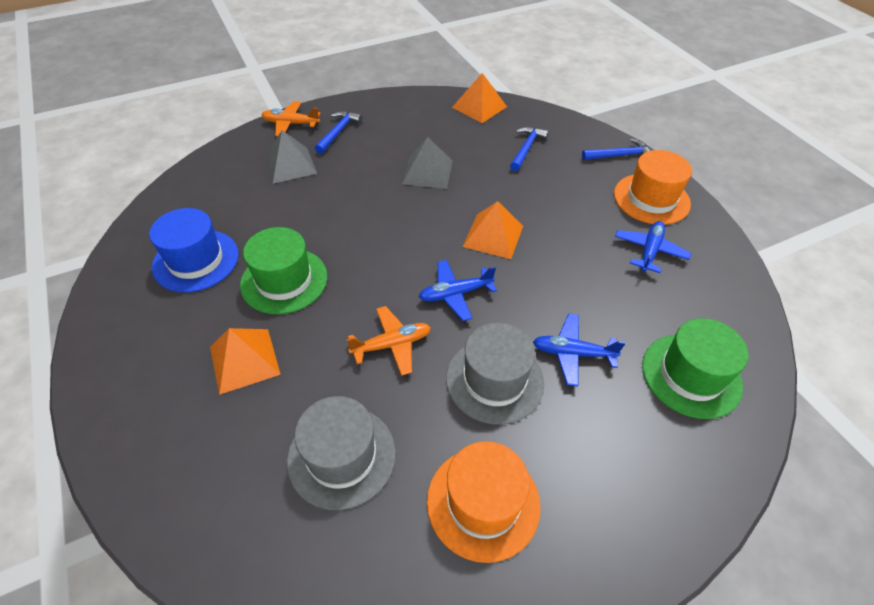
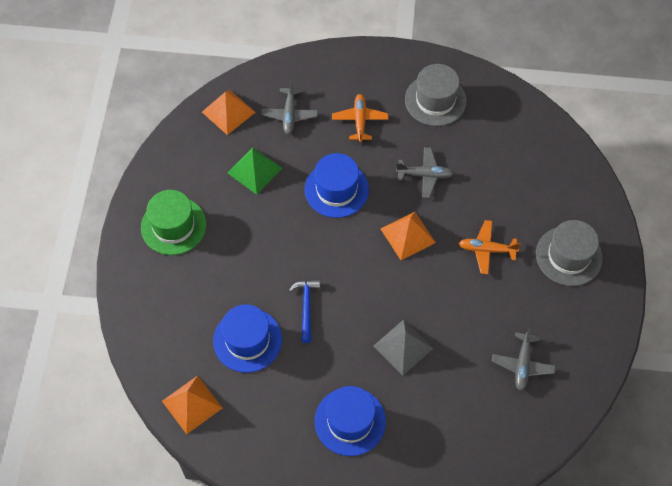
blue hammer: [315,111,363,154] [510,127,549,171] [582,138,650,160] = 3 -> [289,280,320,343] = 1
blue hat: [149,208,239,293] = 1 -> [213,304,282,373] [305,153,369,218] [315,386,386,456] = 3
blue plane: [419,260,497,321] [533,314,625,386] [615,221,691,273] = 3 -> none = 0
green hat: [240,227,327,314] [642,318,749,419] = 2 -> [141,190,206,255] = 1
green pyramid: none = 0 -> [227,147,282,195] = 1
grey plane: none = 0 -> [261,80,318,134] [396,147,454,198] [492,327,556,391] = 3
grey pyramid: [264,130,317,184] [402,137,453,189] = 2 -> [373,319,433,376] = 1
orange hat: [427,441,541,563] [614,150,692,225] = 2 -> none = 0

